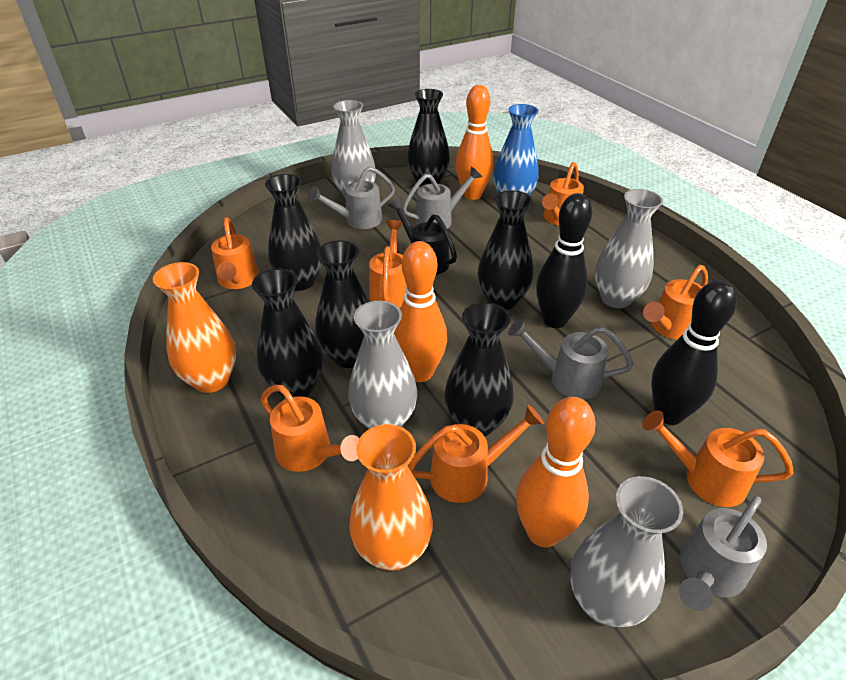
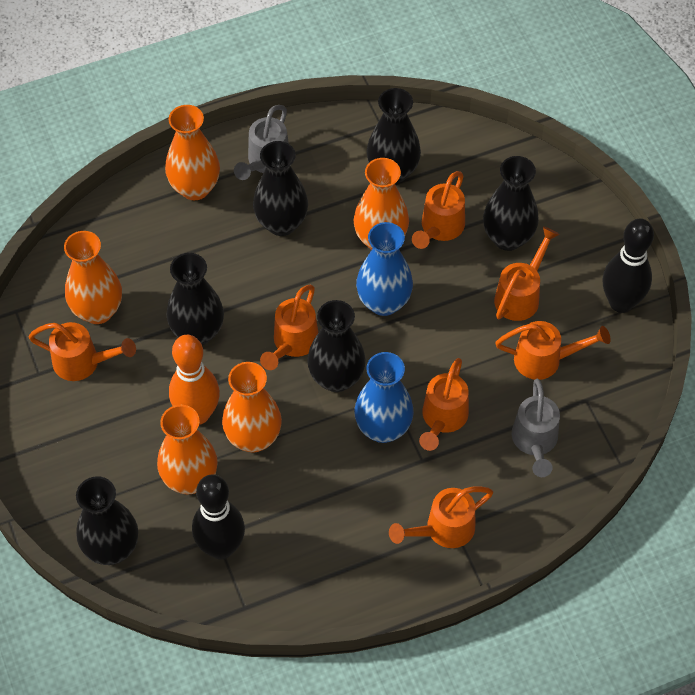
black watering can: [388,197,457,275] = 1 -> none = 0
blue vase: [494,104,539,195] = 1 -> [354,352,414,443] [356,222,413,316] = 2
grey vase: [332,100,376,199] [348,301,417,429] [570,476,683,627] [595,189,663,308] = 4 -> none = 0
grey watering can: [308,166,395,229] [402,167,482,229] [508,319,633,399] [679,496,767,611] = 4 -> [234,105,289,180] [511,379,560,477] = 2
orange bowling pin: [394,241,447,382] [456,85,494,200] [516,397,596,547] = 3 -> [169,335,220,425] = 1
orange vase: [153,262,236,393] [349,424,433,571] = 2 -> [64,231,122,324] [157,405,218,494] [165,105,220,200] [222,362,282,452] [354,158,409,250] = 5

